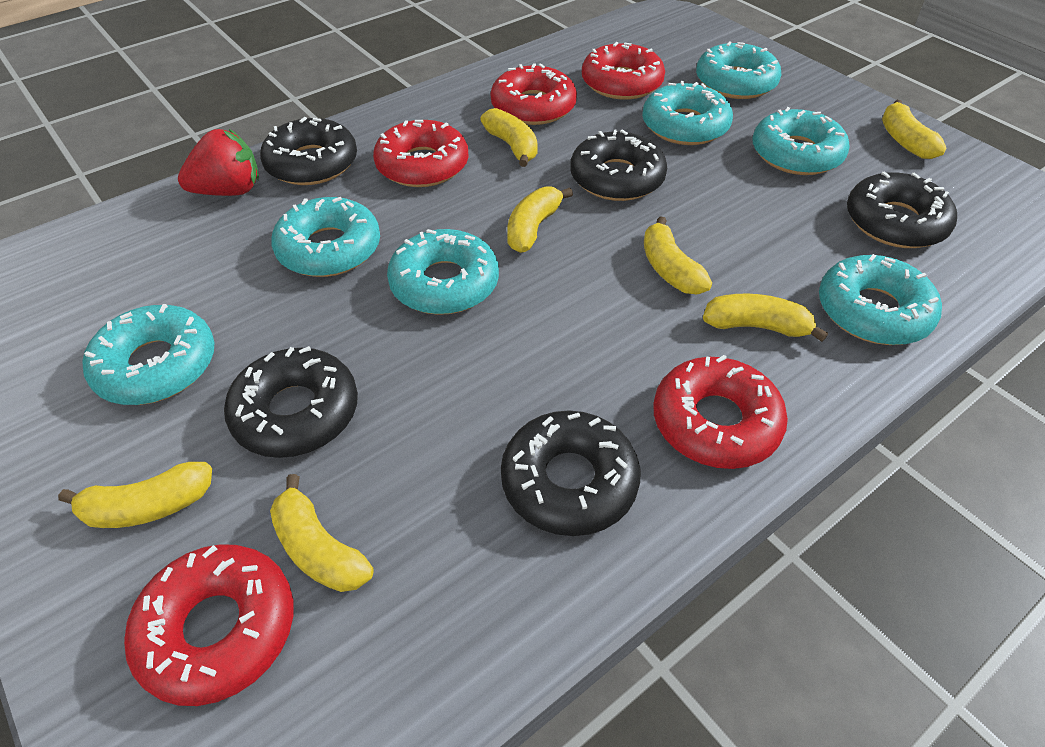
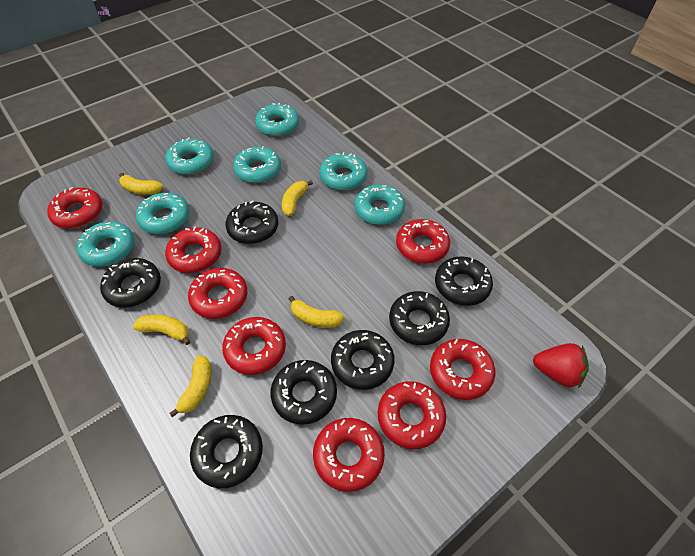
black donut: [224,346,358,458] [260,117,357,185] [501,410,641,536] [570,129,667,201] [847,171,957,248] = 5 -> [100,258,161,308] [190,415,263,488] [225,200,278,244] [271,360,337,425] [331,330,395,390] [389,291,450,345] [435,256,493,306] = 7
red donut: [124,544,293,706] [373,120,469,187] [490,63,577,125] [582,42,665,100] [653,355,788,469] = 5 -> [47,187,103,228] [165,227,222,273] [188,268,247,319] [222,317,286,375] [313,418,385,492] [378,381,446,449] [396,219,450,264] [430,339,495,400] = 8
yellow banana: [58,462,212,528] [270,474,374,592] [480,108,538,167] [507,186,573,253] [644,216,712,294] [703,294,828,342] [882,100,947,159] = 7 -> [119,173,163,195] [133,314,191,345] [169,355,212,417] [282,180,313,216] [288,296,344,328] = 5

